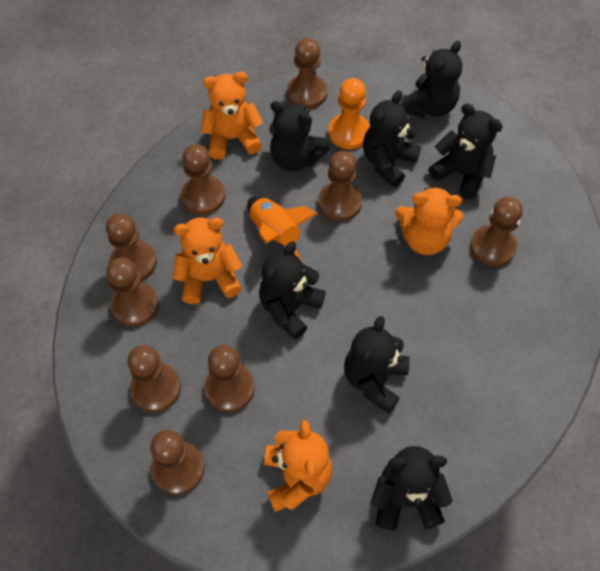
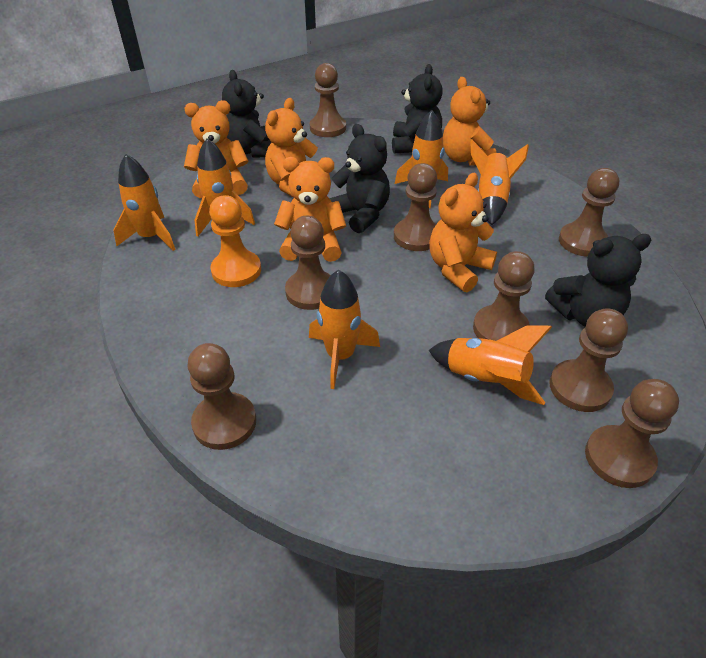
black teddy bear: [259,241,326,340] [269,101,330,171] [344,316,410,413] [363,90,421,187] [371,446,453,530] [401,41,462,118] [429,104,503,199] = 7 -> [222,70,272,158] [329,124,390,233] [392,64,443,154] [545,234,651,327] = 4
brown pawn: [106,213,157,281] [106,258,159,327] [127,345,181,412] [150,430,204,495] [181,144,225,215] [204,345,255,412] [287,38,327,109] [318,151,362,221] [470,197,523,267] = 9 -> [187,343,256,450] [285,216,331,310] [310,63,346,137] [394,163,437,251] [473,251,535,341] [549,308,628,412] [559,168,619,257] [585,379,679,488] = 8
orange rocket: [247,196,318,262] = 1 -> [113,154,176,251] [195,138,255,237] [309,269,380,389] [395,110,448,208] [429,326,552,405] [470,140,529,225] = 6
orange teddy bear: [173,217,242,304] [201,72,263,159] [264,420,332,512] [395,185,463,255] = 4 -> [184,100,249,198] [265,98,318,197] [274,157,346,262] [429,173,497,292] [443,77,496,166] = 5

